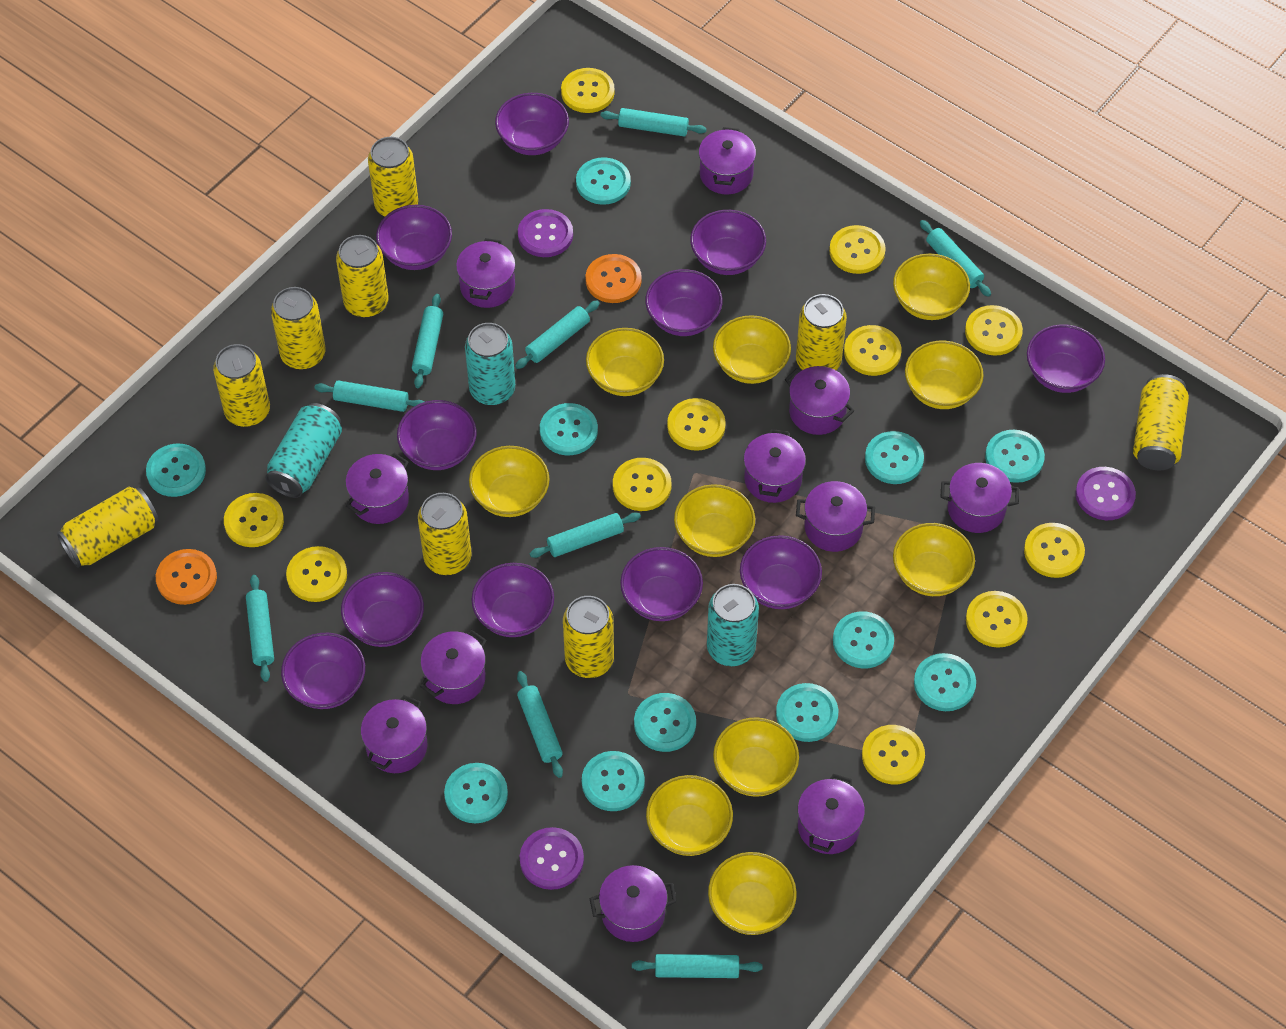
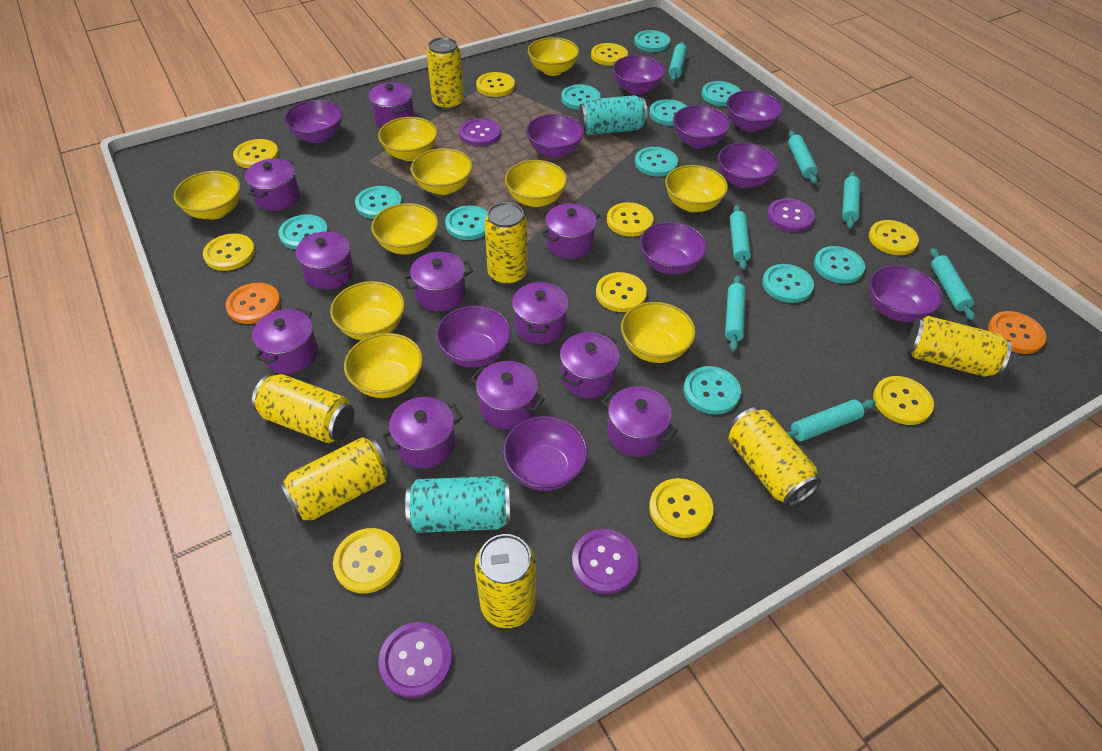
purple bowl: [281,633,365,709] [341,572,424,647] [376,205,452,270] [397,400,477,470] [471,563,554,637] [495,93,569,155] [620,547,703,621] [645,269,722,336] [690,210,766,275] [740,535,822,609] [1027,324,1105,393] = 11 -> [284,100,343,143] [435,306,511,368] [503,416,588,491] [526,114,584,158] [612,55,665,95] [639,222,707,275] [673,105,730,148] [718,143,779,188] [726,90,783,132] [869,265,943,322] = 10
purple button: [518,209,573,257] [520,827,584,890] [1075,467,1136,520] = 3 -> [378,622,453,698] [459,118,501,146] [572,529,639,594] [767,198,815,232] = 4
turquoise can: [265,403,342,498] [465,323,515,405] [707,584,759,666] = 3 -> [405,476,510,533] [578,95,648,135] = 2
turquoise rolling pin: [246,575,274,682] [314,380,424,412] [412,294,443,388] [515,300,600,369] [517,671,563,778] [529,512,641,558] [600,108,707,137] [632,954,763,978] [920,220,991,297] = 9 -> [669,42,687,81] [725,275,746,352] [730,205,751,270] [786,399,876,441] [788,131,818,184] [842,172,861,229] [930,248,975,320] = 7
yellow button: [224,493,284,547] [286,546,347,602] [561,68,615,113] [613,458,671,511] [667,398,726,451] [829,225,886,274] [844,325,901,376] [862,725,925,784] [965,305,1023,356] [966,591,1028,648] [1024,523,1085,578] = 11 -> [203,234,255,271] [233,139,279,168] [333,528,402,594] [476,72,515,97] [591,43,628,66] [596,272,647,312] [607,202,654,237] [649,478,714,538] [869,220,919,255] [873,376,934,425] = 10
yellow can: [57,487,158,568] [213,344,270,427] [271,287,326,370] [336,235,388,318] [368,137,418,216] [418,493,472,575] [563,596,614,678] [796,294,847,370] [1133,374,1189,470] = 9 -> [252,374,354,443] [279,437,391,522] [427,37,464,110] [475,534,536,628] [484,202,528,285] [728,407,821,506] [907,316,1012,377] = 7

